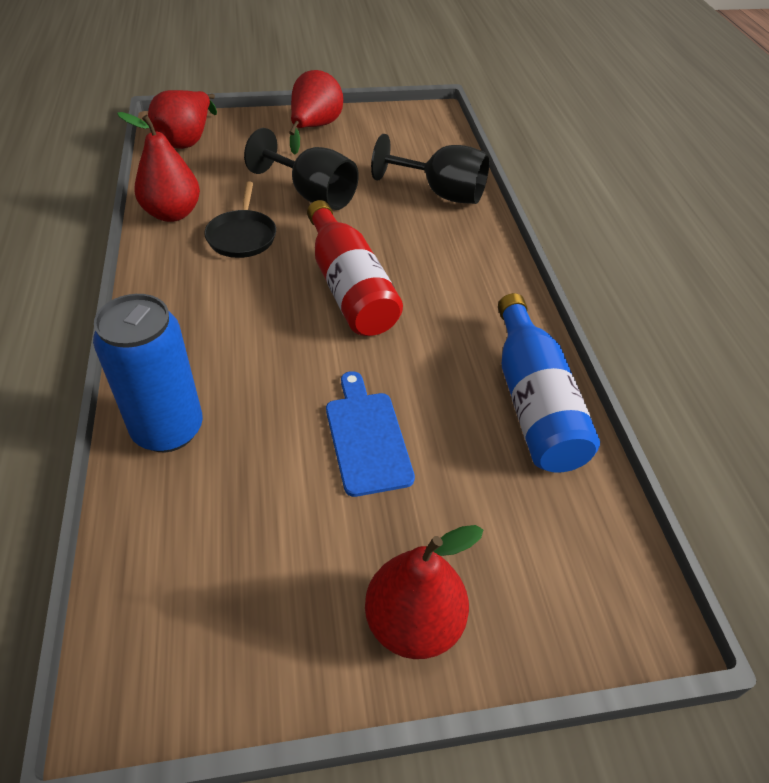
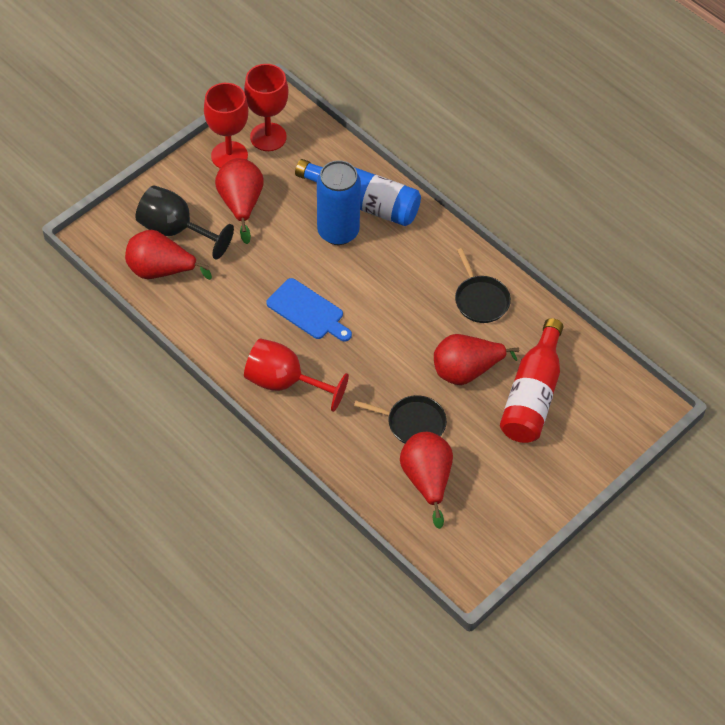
black goblet: [244,128,359,210] [371,134,490,204] = 2 -> [135,185,234,259] = 1
black pan: [204,181,276,258] = 1 -> [354,395,447,444] [455,248,511,323] = 2
red goblet: none = 0 -> [204,83,248,168] [244,64,288,151] [244,338,349,412] = 3

